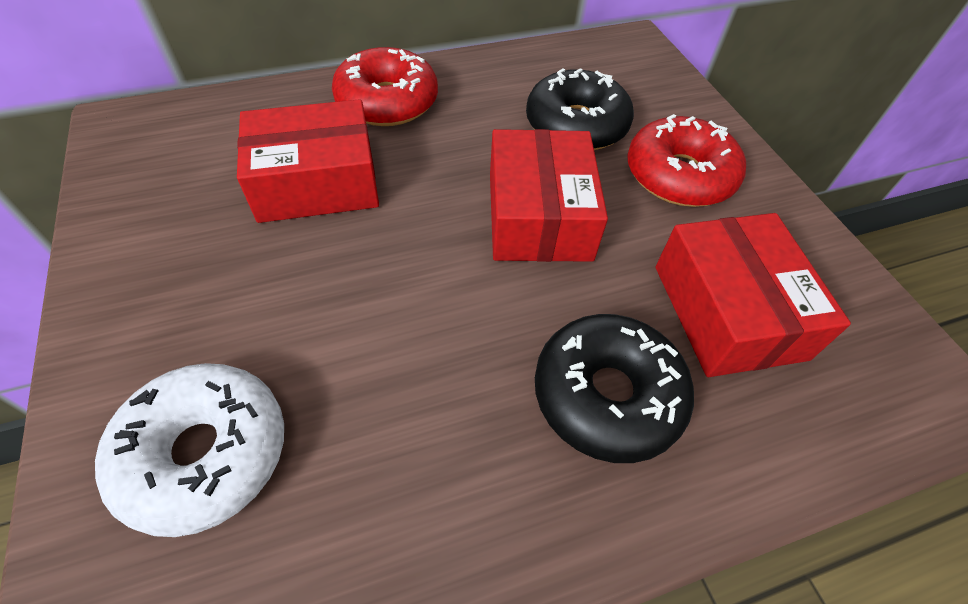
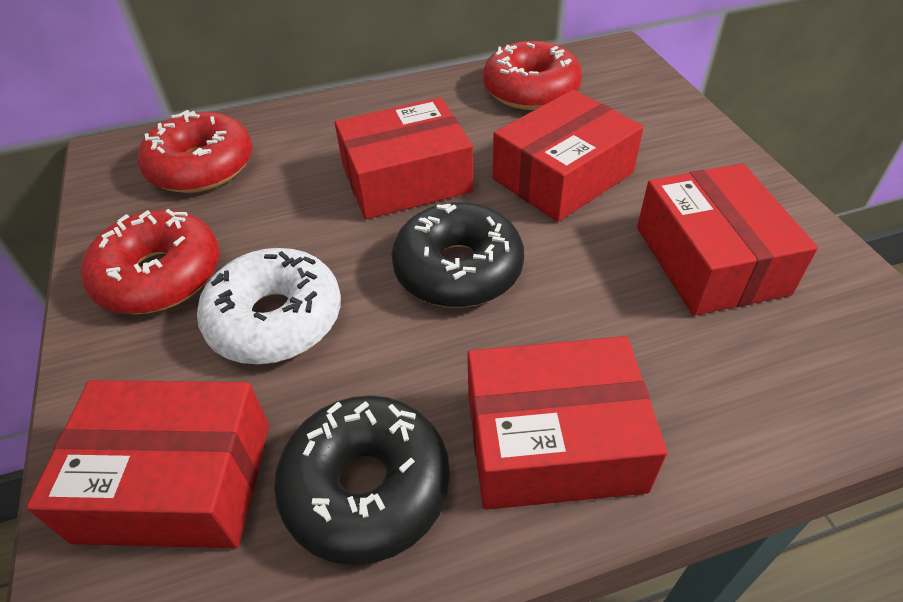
red box: [237,99,379,223] [490,129,608,262] [655,213,851,377] = 3 -> [26,380,269,548] [335,97,473,219] [467,336,667,510] [493,90,644,222] [637,164,818,316] = 5
red donut: [332,47,438,126] [627,114,746,207] = 2 -> [80,209,220,314] [138,110,253,193] [483,41,582,110] = 3

